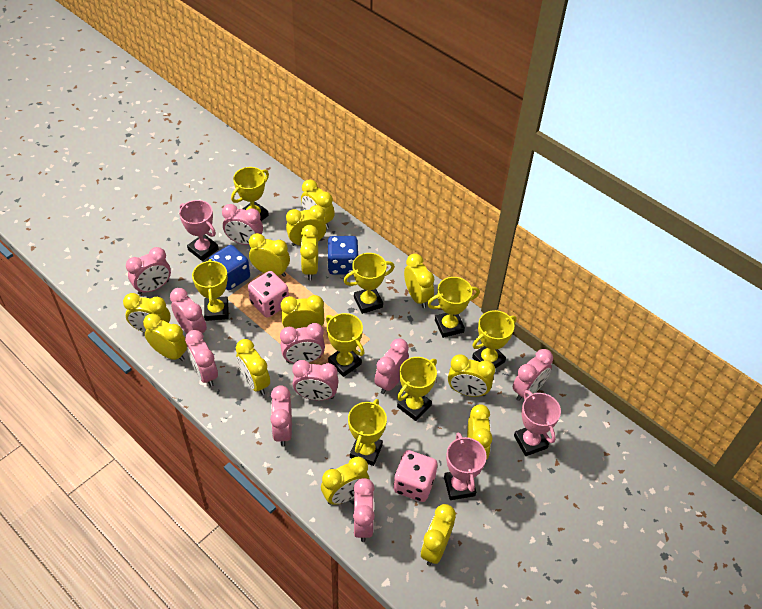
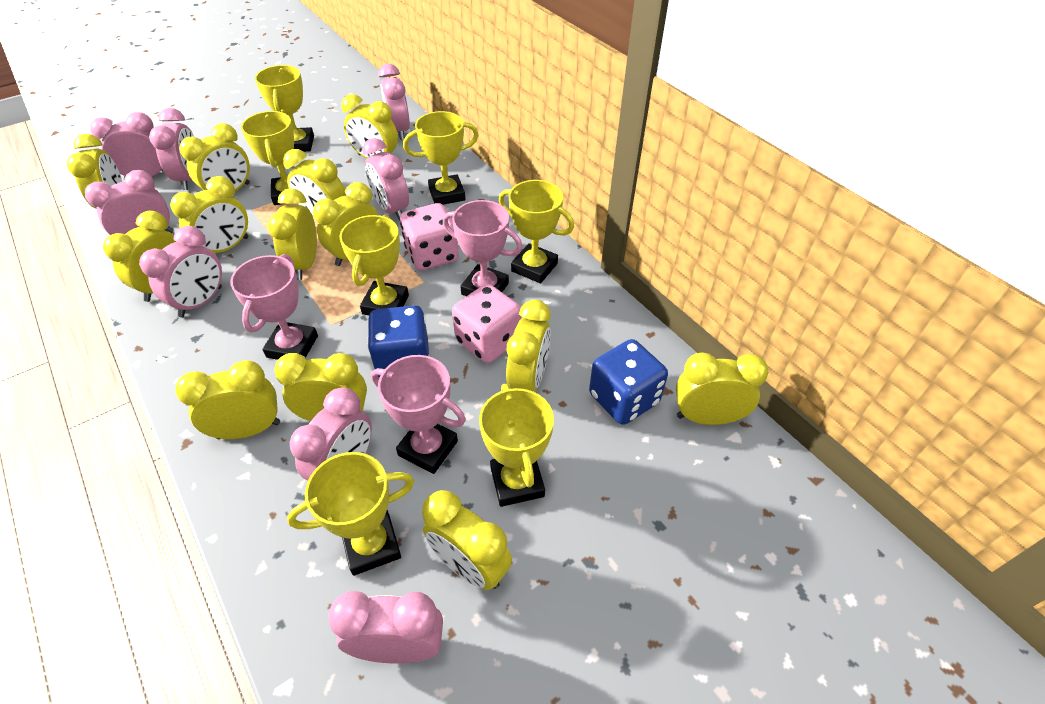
pink clock: [126,247,171,295] [170,288,207,333] [185,330,218,387] [222,204,263,245] [270,385,292,447] [280,323,325,363] [292,360,339,401] [353,478,375,542] [374,339,409,394] [513,349,553,401] = 10 -> [85,170,174,235] [90,112,163,179] [139,226,222,317] [149,108,194,190] [290,387,372,481] [328,591,443,664] [362,138,409,221] [378,64,410,140] = 8
yellow trophy: [192,259,229,321] [231,167,269,221] [326,313,364,377] [343,253,395,314] [348,399,387,466] [397,357,437,421] [427,277,480,338] [472,310,517,368] = 8 -> [241,111,294,205] [255,65,314,152] [287,452,414,576] [339,215,409,315] [403,111,479,205] [479,384,554,507] [499,180,574,283] = 7

